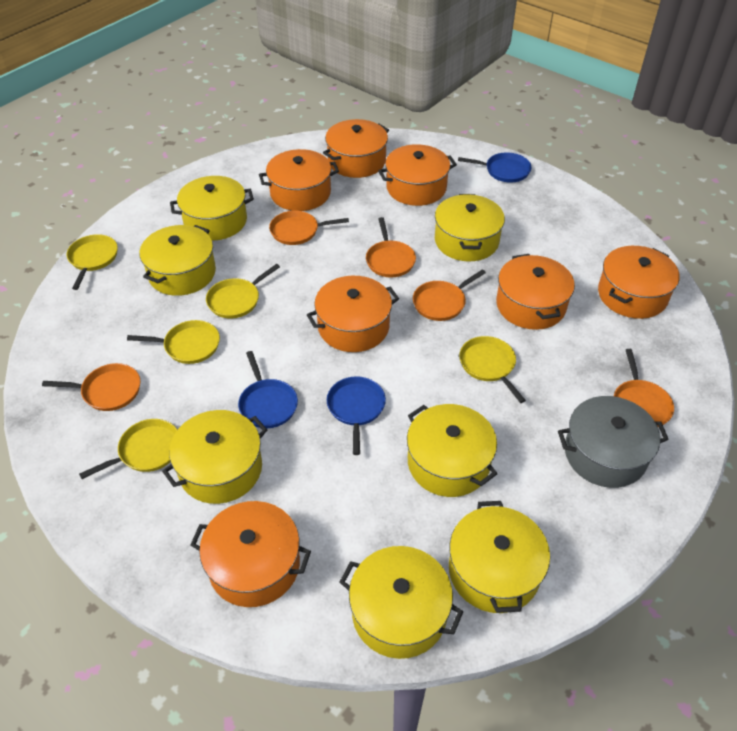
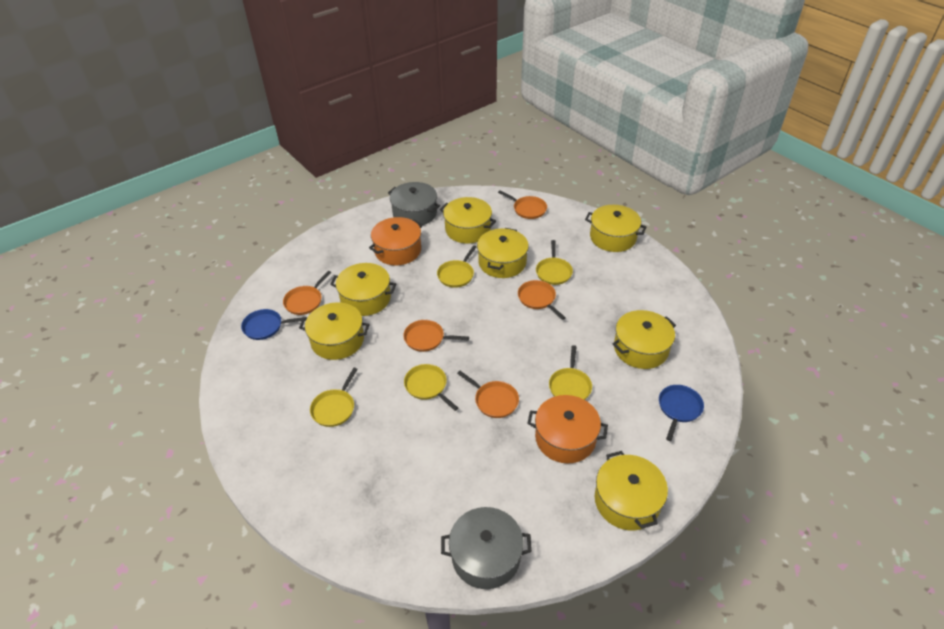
blue pan: [238,351,298,428] [327,376,386,455] [458,152,532,183] = 3 -> [241,309,306,340] [659,385,704,441] = 2
grey pot: [558,396,669,488] = 1 -> [388,182,440,226] [441,507,532,589] = 2
orange pot: [190,501,311,607] [259,149,339,211] [307,276,399,352] [323,119,389,178] [378,144,457,206] [496,254,575,330] [598,246,680,319] = 7 -> [369,217,423,266] [527,395,608,464] = 2

